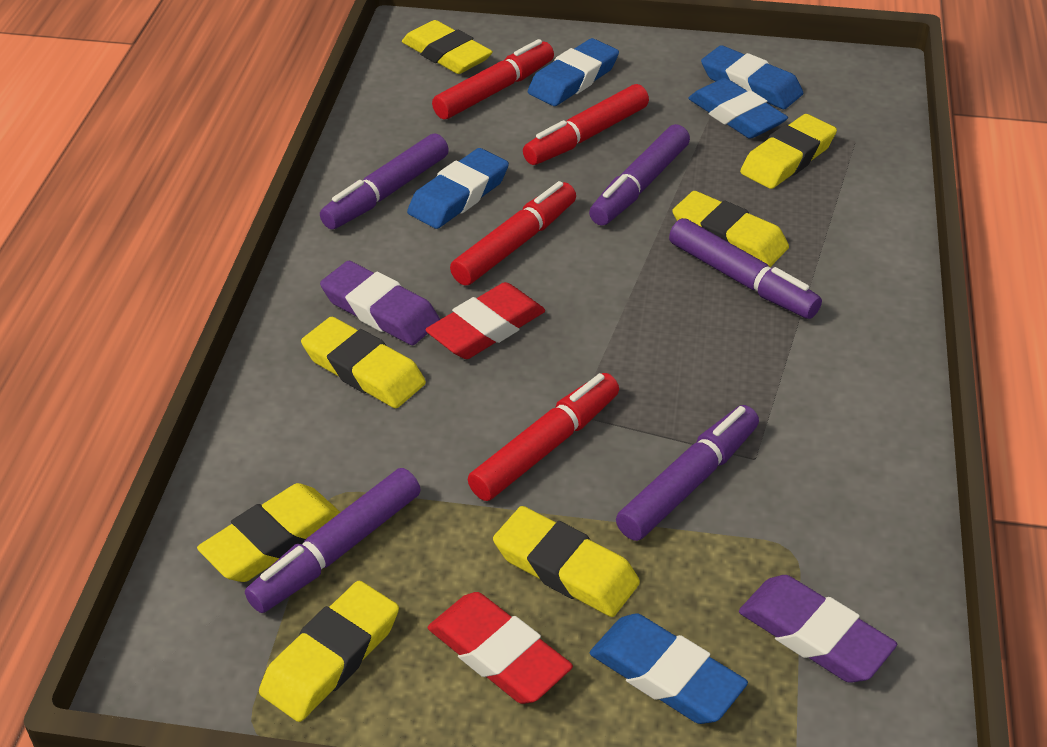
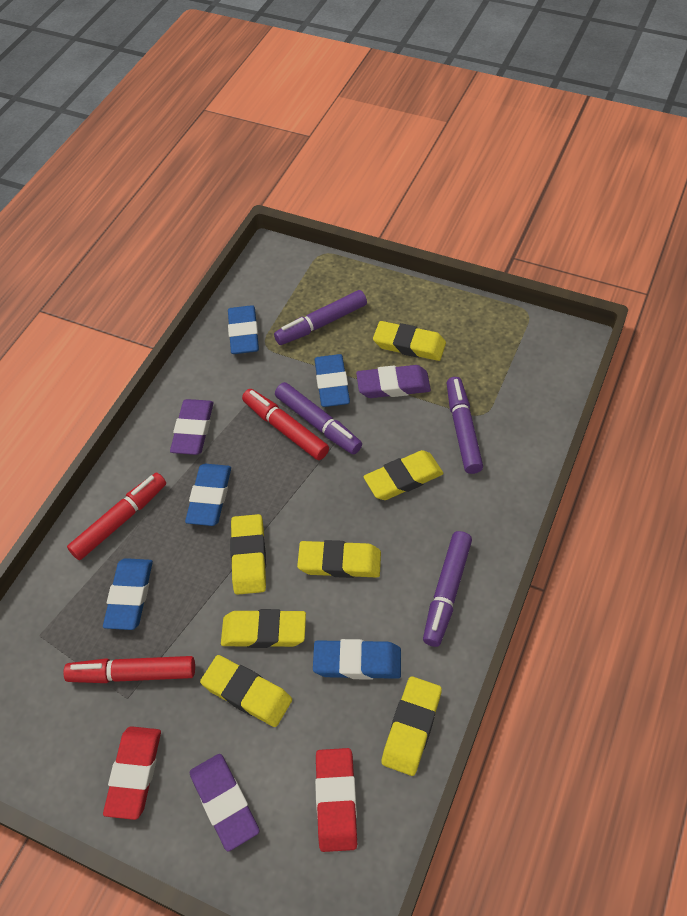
purple eraser: [320,261,440,345] [739,575,897,683] = 2 -> [170,399,214,455] [190,754,259,852] [356,365,431,398] = 3
purple marker: [245,468,421,613] [320,133,449,229] [589,124,690,226] [616,405,759,541] [669,218,822,319] = 5 -> [274,290,367,345] [275,382,362,455] [423,531,472,647] [447,377,483,474] = 4
red marker: [432,39,554,119] [450,181,576,286] [468,373,619,501] [523,84,649,165] = 4 -> [63,656,195,683] [67,473,166,560] [242,389,329,460] = 3

